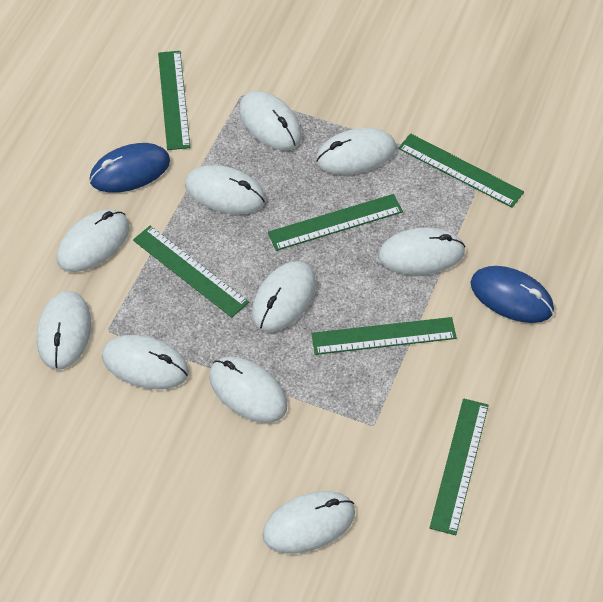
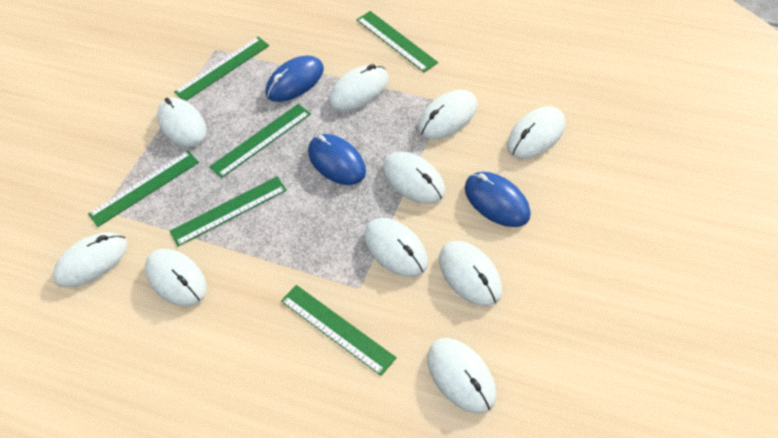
blue mouse: [90,143,170,193] [471,266,554,323] = 2 -> [266,55,324,102] [308,134,366,185] [465,172,531,227] = 3

